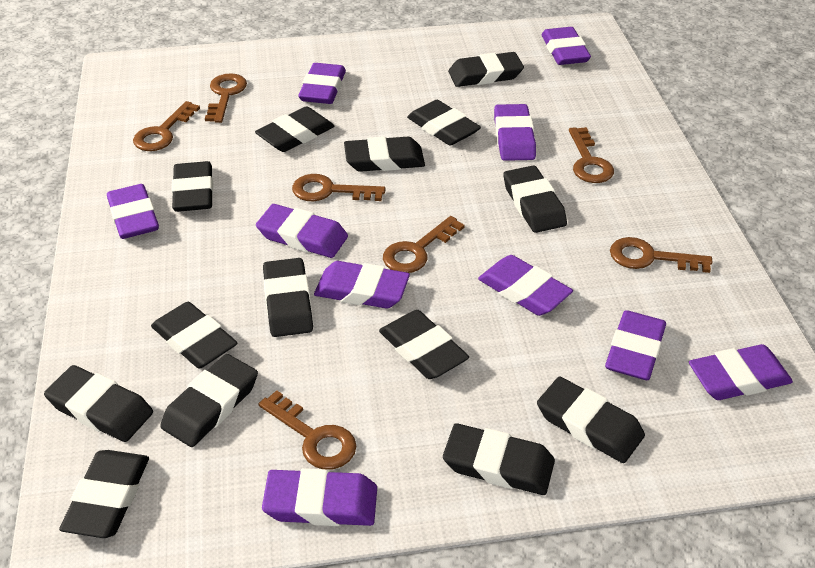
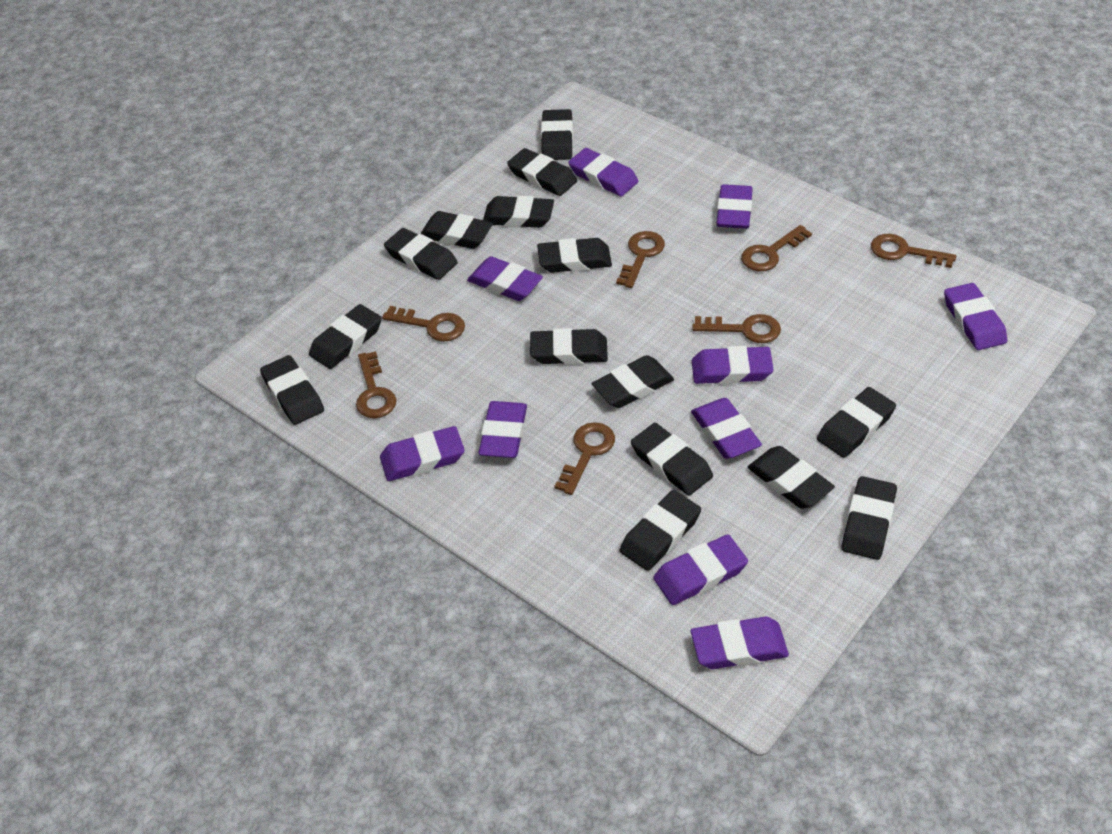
black eraser: [44,365,153,442] [59,450,149,538] [151,302,238,369] [160,354,258,447] [171,161,213,212] [255,107,335,152] [263,258,313,337] [344,136,425,172] [379,310,469,379] [407,100,481,146] [443,423,555,495] [448,52,524,87] [503,166,567,233] [537,376,645,463] = 14 -> [260,355,324,425] [309,304,382,369] [384,228,458,280] [420,211,493,249] [483,196,554,228] [507,148,577,196] [530,328,608,365] [537,238,612,273] [541,109,573,160] [592,355,674,408] [620,490,701,571] [631,423,713,496] [748,446,835,509] [817,387,896,458] [842,476,897,560] = 15

